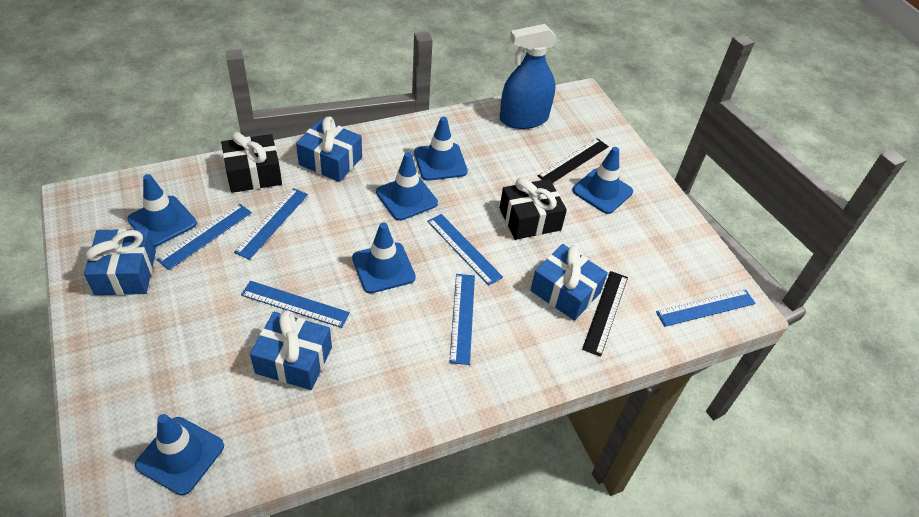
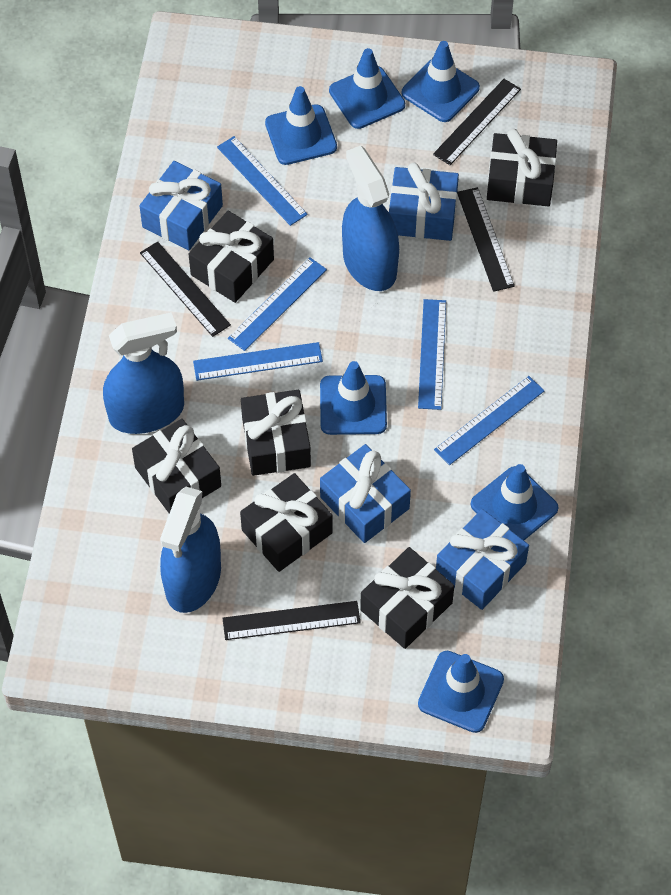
black gift: [221,132,282,193] [500,178,567,240] = 2 -> [132,419,221,513] [189,211,274,303] [240,473,332,572] [241,390,311,476] [360,547,454,649] [487,129,557,206] = 6
black ruler: [538,138,609,183] [582,271,628,357] = 2 -> [140,242,231,337] [222,601,361,640] [433,79,521,165] [457,187,515,292] = 4
blue ruler: [157,203,252,270] [234,188,308,260] [241,281,350,328] [427,214,503,286] [449,274,475,365] [656,289,756,327] = 6 -> [193,342,323,381] [217,136,308,226] [228,257,327,351] [418,299,446,410] [434,376,544,465] = 5
blue spray bottle: [500,24,557,129] = 1 -> [103,312,184,434] [160,487,221,613] [342,145,399,291] = 3

